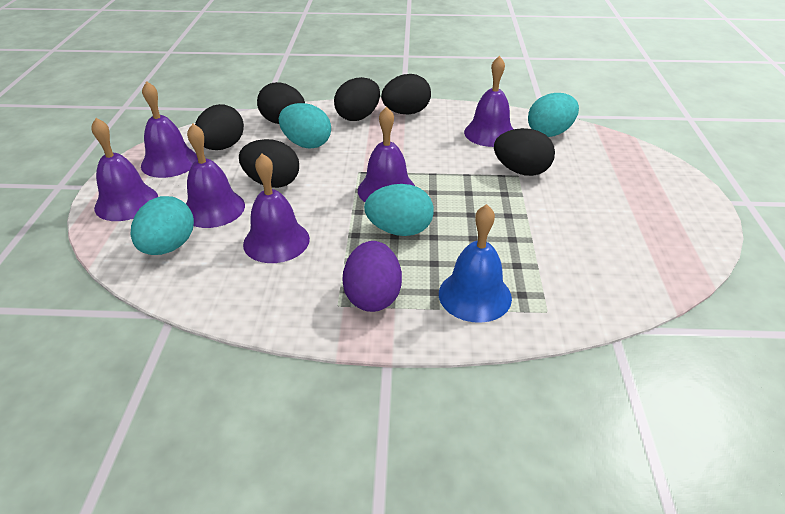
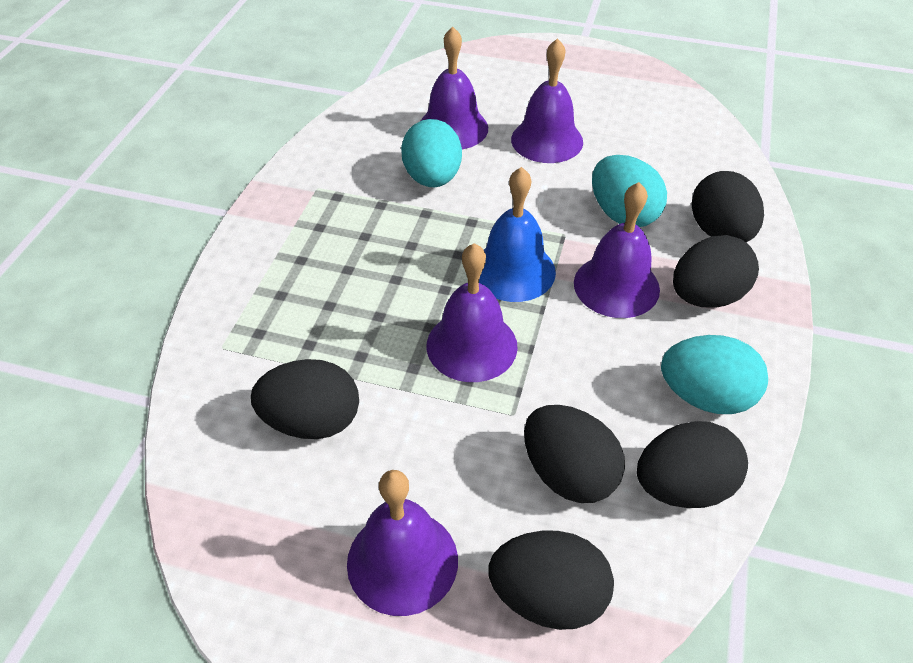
purple bell: [92,118,158,221] [141,81,198,178] [186,124,245,228] [243,154,310,263] [358,106,415,202] [464,56,513,147] = 6 -> [347,470,458,616] [420,26,488,149] [427,243,518,382] [511,38,583,163] [574,182,660,318] = 5
purple egg: [342,241,402,312] = 1 -> none = 0
turquoise egg: [131,196,194,255] [279,103,331,149] [364,184,434,236] [528,93,579,137] = 4 -> [401,119,462,187] [592,155,667,227] [661,335,768,414] = 3

